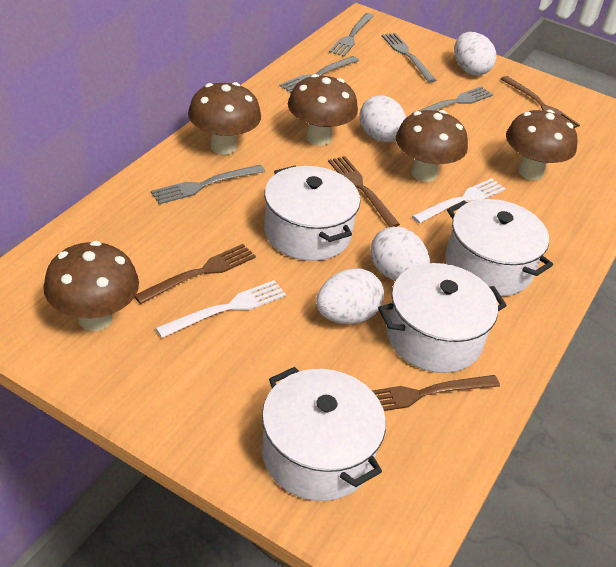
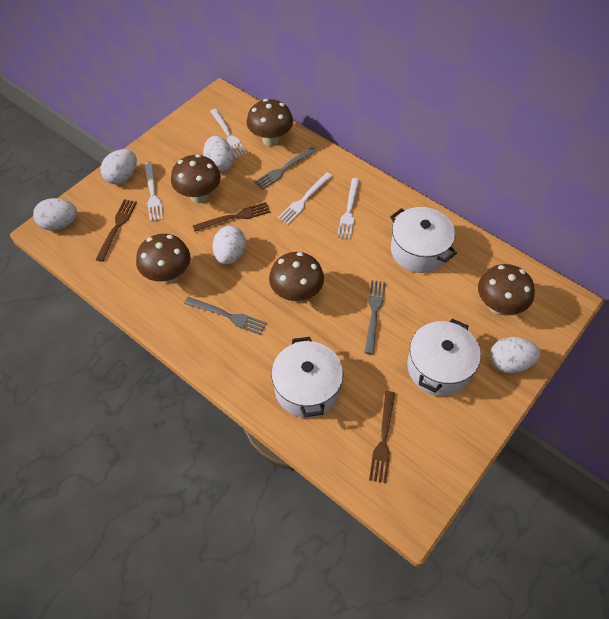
brown fork: [135,244,256,304] [328,156,400,227] [372,375,500,411] [501,76,580,128] = 4 -> [96,199,137,262] [193,202,270,231] [369,391,395,483] = 3
grey fork: [151,165,265,204] [279,56,359,93] [329,13,374,57] [382,33,436,83] [412,86,493,114] = 5 -> [184,297,267,335] [254,147,317,190] [364,280,386,354] = 3
white egg: [316,269,384,324] [359,95,406,142] [370,227,430,281] [454,32,496,76] = 4 -> [33,198,77,231] [100,149,137,184] [203,136,234,172] [213,226,246,264] [490,337,540,373] = 5
white fork: [155,280,286,338] [412,178,506,223] = 2 -> [144,163,163,222] [210,109,247,158] [278,173,332,224] [337,178,360,239] = 4
white pot: [262,367,386,501] [264,165,360,261] [378,263,507,373] [446,199,553,296] = 4 -> [271,337,343,418] [390,207,457,273] [407,319,481,396] = 3

